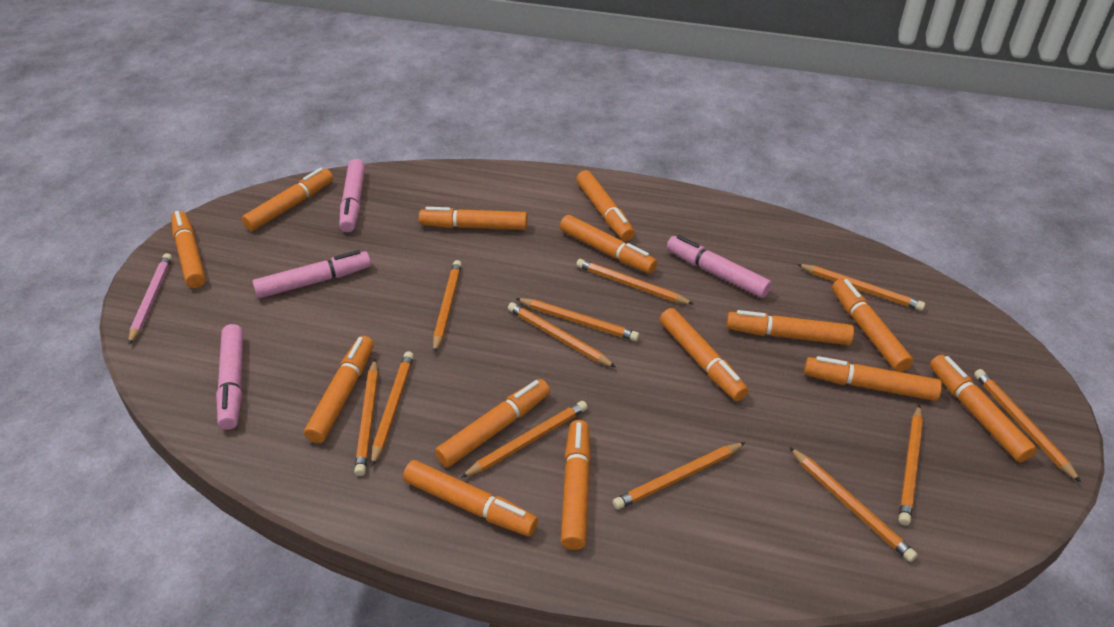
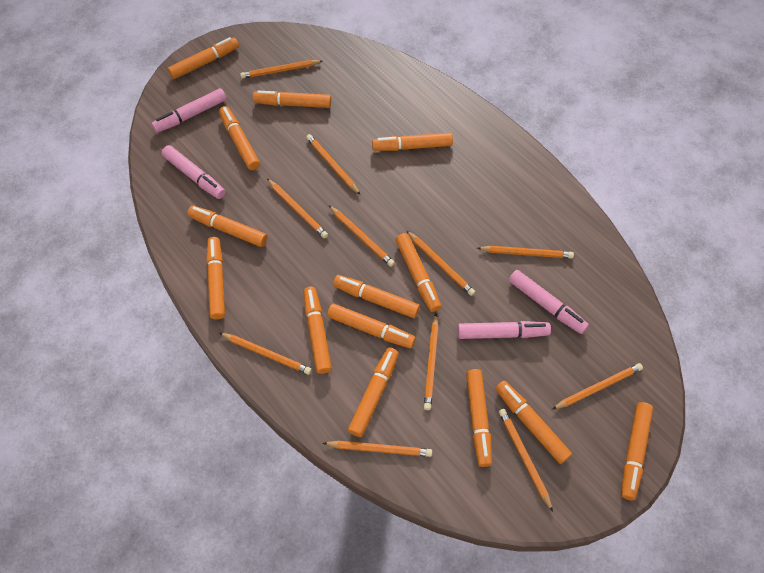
orange pencil: [354,359,378,476] [371,351,414,467] [433,260,462,353] [460,401,588,478] [508,302,616,367] [515,298,639,341] [576,259,693,304] [613,442,746,510] [789,447,918,562] [797,264,925,311] [899,405,923,525] [974,369,1081,483] = 12 -> [220,333,312,375] [240,60,322,79] [267,179,328,238] [306,134,360,194] [323,441,432,457] [329,205,395,267] [406,230,475,296] [424,314,438,410] [477,246,574,259] [499,409,553,512] [552,363,643,410] = 11
pink pencil: [128,253,172,345] = 1 -> none = 0

